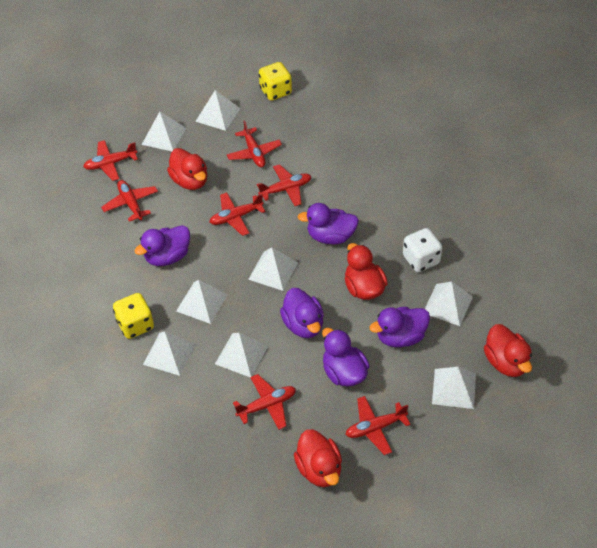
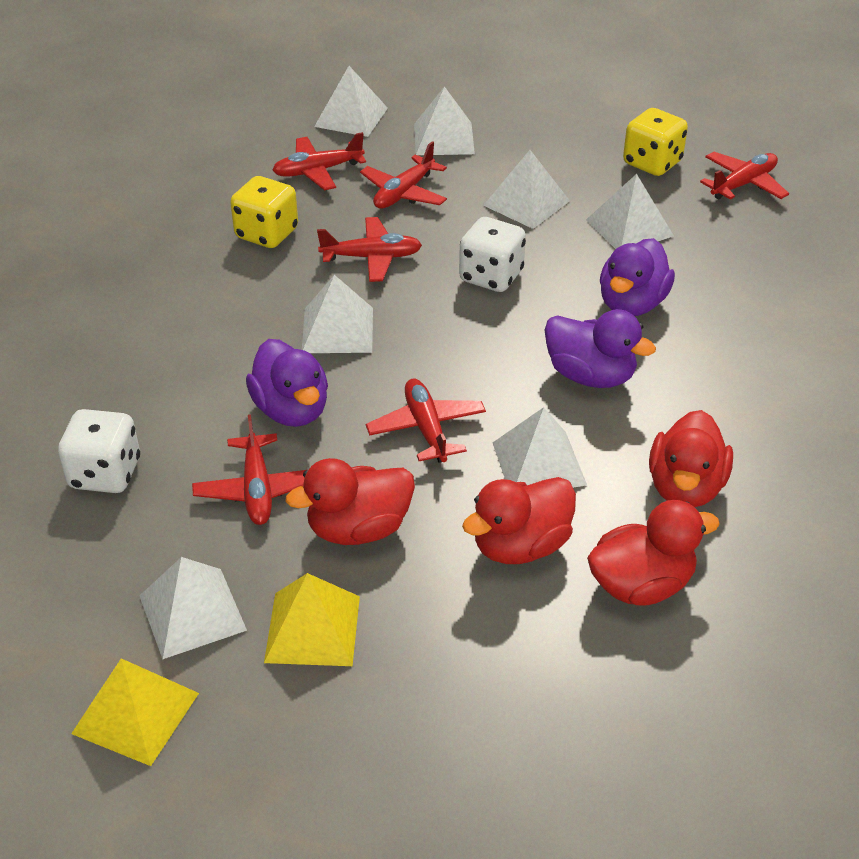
purple duck: [134,225,190,266] [280,288,324,338] [298,203,359,244] [322,328,369,387] [370,307,430,347] = 5 -> [246,339,328,427] [545,309,656,388] [600,238,675,316] = 3
red plane: [83,140,138,181] [101,180,158,222] [210,192,265,236] [227,120,282,167] [233,374,296,430] [257,164,312,206] [345,396,411,455] = 7 -> [192,414,306,525] [273,132,366,190] [317,217,422,282] [360,141,447,209] [366,379,486,463] [700,152,789,200] = 6
white dice: [403,228,442,272] = 1 -> [58,409,140,493] [459,217,526,292] = 2
white pyramid: [142,112,186,151] [143,331,196,376] [176,280,228,324] [195,90,241,131] [215,333,268,377] [248,247,298,291] [425,281,473,326] [432,367,476,409] = 8 -> [140,557,247,659] [302,275,373,353] [314,66,388,137] [414,86,475,155] [483,150,570,229] [493,407,587,488] [586,174,674,249] = 7
yellow pyramid: none = 0 -> [71,658,199,766] [264,573,360,666] = 2

